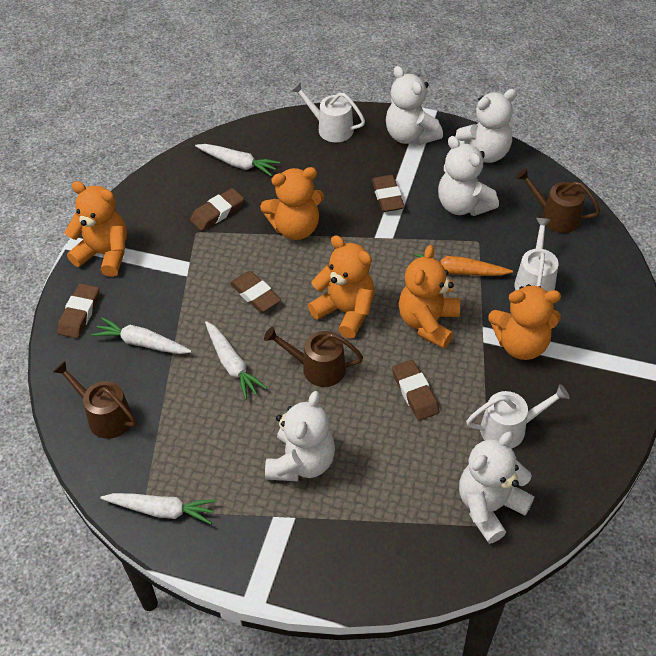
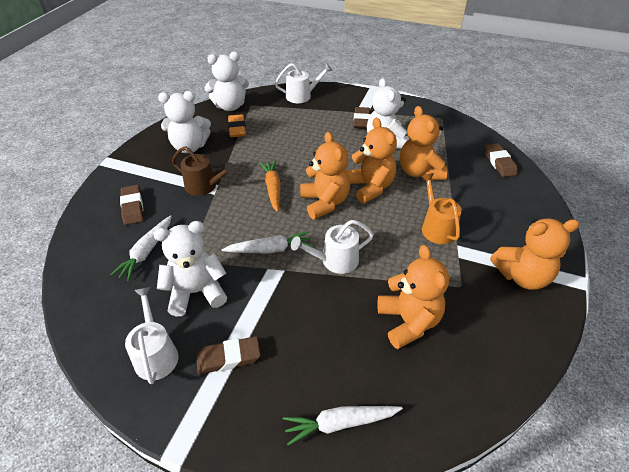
brown eraser: [57,284,99,338] [190,188,244,231] [230,271,281,312] [372,175,405,212] [392,360,439,421] = 5 -> [120,185,143,225] [196,336,261,374] [353,107,370,129] [485,143,518,177] = 4
brown watering can: [53,361,137,439] [264,327,363,387] [516,168,600,233] = 3 -> [172,146,235,196] = 1
orange eraser: none = 0 -> [228,114,246,137] = 1
orange watering can: none = 0 -> [421,173,462,244] = 1
white carrot: [92,317,192,354] [100,493,217,524] [195,144,280,176] [205,321,267,400] = 4 -> [110,215,172,281] [222,231,313,253] [283,406,403,446] = 3
white teddy bear: [265,391,335,482] [386,66,443,145] [438,136,499,216] [455,89,517,163] [459,432,534,544] = 5 -> [153,221,227,316] [158,91,211,153] [204,51,249,111] [367,78,409,149] = 4

